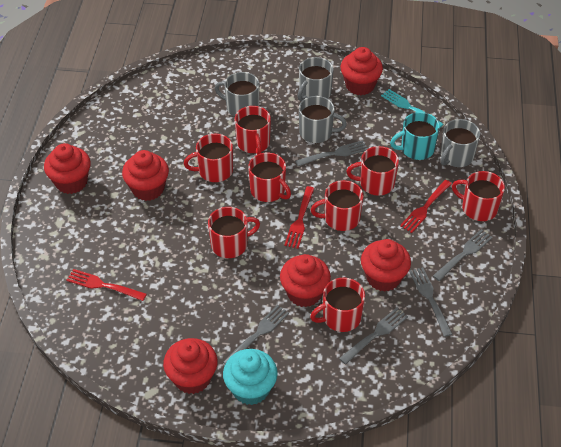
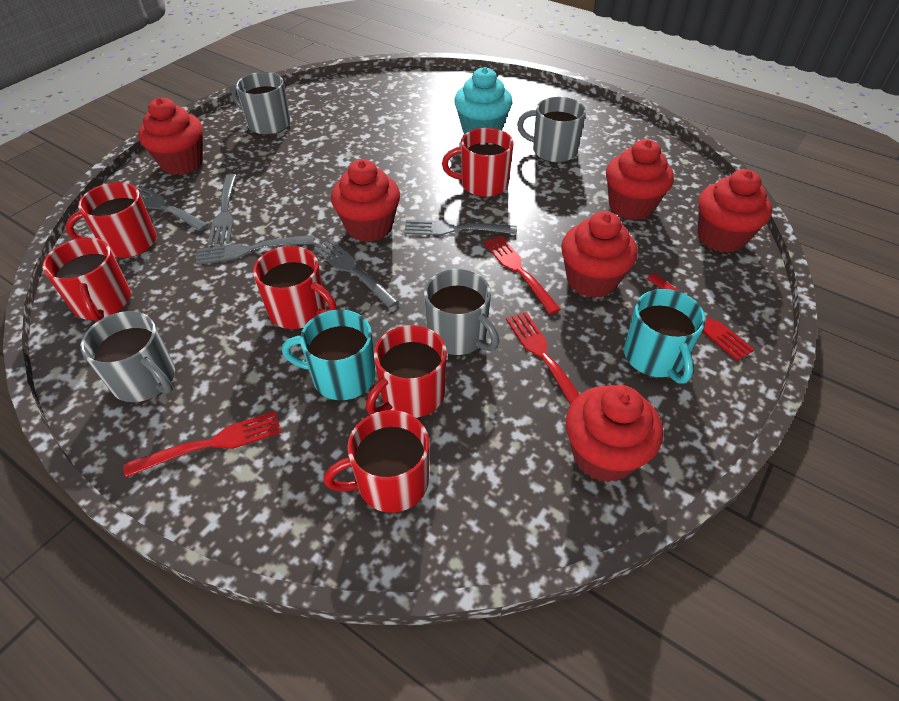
red fork: [66,269,147,301] [284,186,315,249] [400,180,452,233] = 3 -> [123,411,282,478] [484,235,561,314] [506,312,580,405] [647,273,754,361] = 4
red mug: [184,134,233,182] [208,207,260,258] [235,106,271,155] [248,153,291,202] [310,278,365,332] [311,180,364,231] [346,146,399,196] [452,171,505,221] = 8 -> [42,238,131,321] [66,182,156,258] [253,246,337,329] [323,410,429,513] [366,325,447,418] [442,128,514,197] = 6
turquoise fork: [381,89,444,128] = 1 -> none = 0
turquoise mug: [390,112,440,160] = 1 -> [282,310,376,400] [624,289,706,384] = 2

